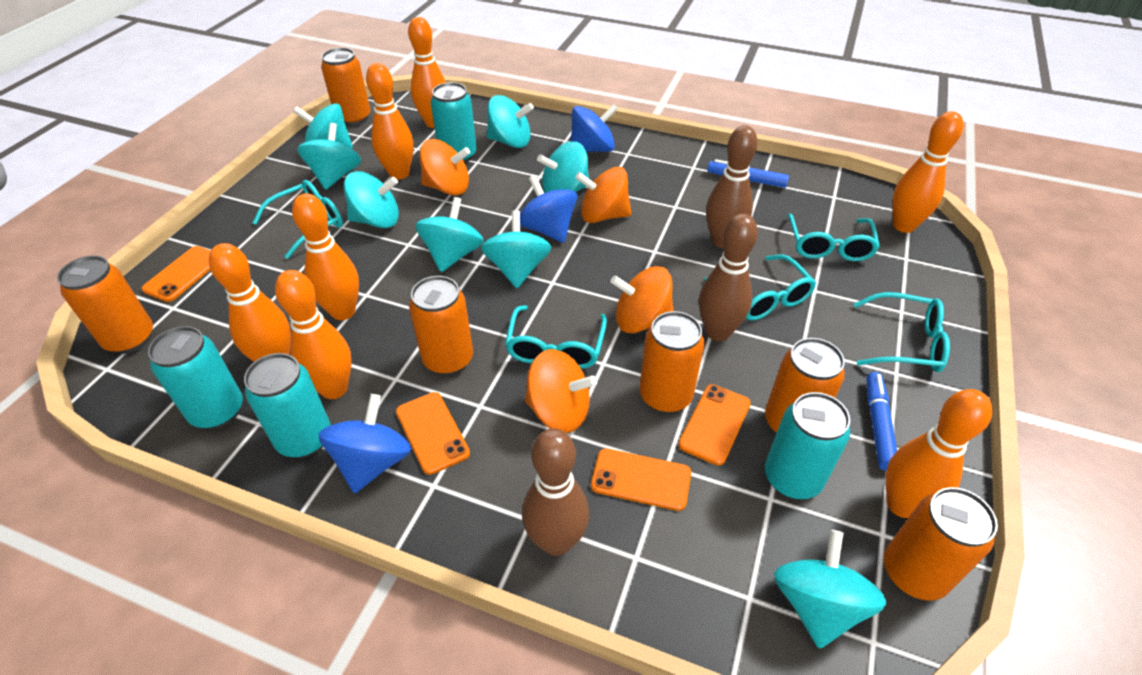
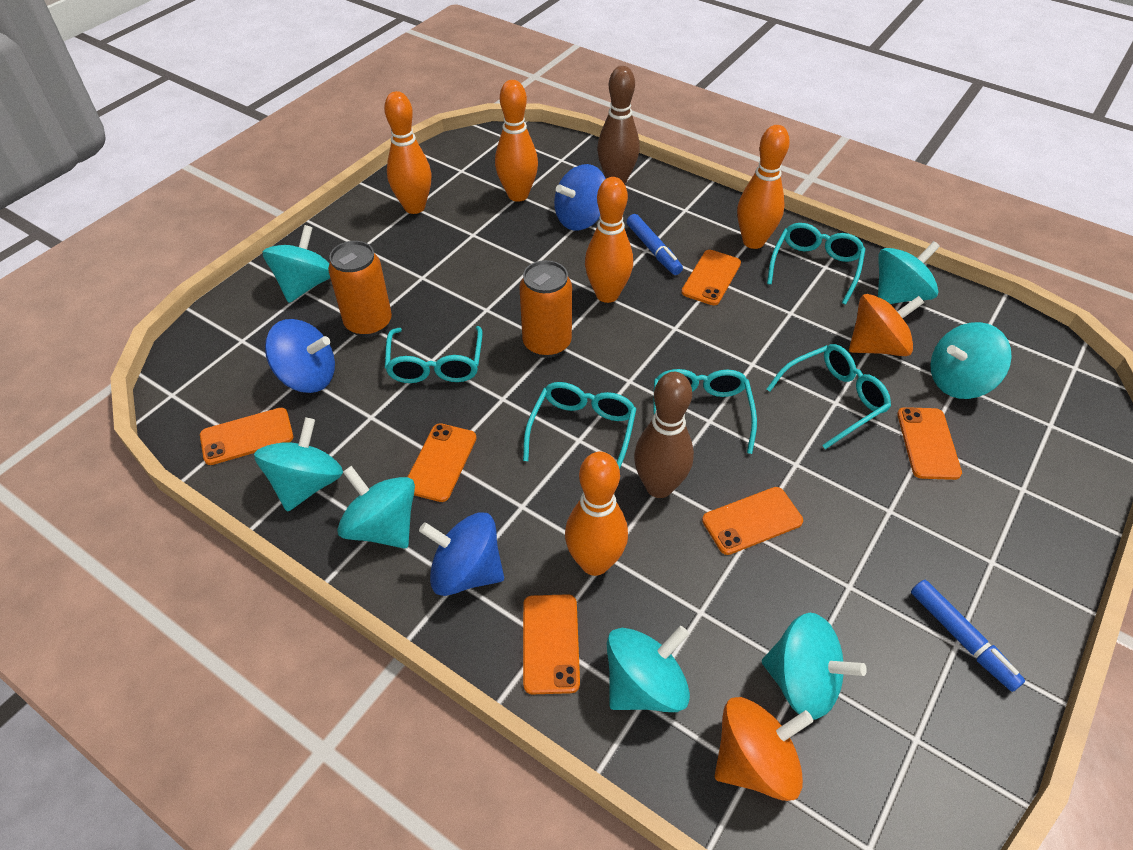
brown bowling pin: [522,428,589,556] [699,213,758,341] [706,125,758,248] = 3 -> [597,66,640,184] [634,372,694,498] = 2
orange bowling pin: [209,243,291,362] [275,270,352,399] [292,193,359,320] [366,63,414,180] [408,17,446,128] [886,389,992,518] [893,111,963,233] = 7 -> [384,91,431,214] [495,80,538,202] [565,452,628,576] [585,177,633,303] [737,125,790,249] = 5
orange can: [57,256,153,354] [321,48,371,126] [409,276,473,376] [639,311,705,414] [765,338,845,434] [884,487,998,601] = 6 -> [328,241,392,337] [519,260,572,358] = 2
orange phone: [141,246,211,302] [396,392,470,475] [591,448,691,511] [678,384,751,466] = 4 -> [200,408,293,465] [408,423,476,502] [523,594,580,694] [681,250,741,305] [702,487,803,555] [897,407,962,480] = 6
orange spinning top: [420,139,470,195] [525,349,597,433] [575,167,631,223] [610,266,674,333] = 4 -> [715,697,814,801] [849,294,924,356] = 2
turquoise can: [148,326,243,429] [244,353,331,458] [430,82,477,163] [765,392,850,499] = 4 -> none = 0
turquoise spinning top: [293,103,353,149] [297,123,361,189] [344,171,399,228] [415,197,484,272] [481,210,552,288] [487,95,534,148] [537,141,589,193] [774,530,886,649] = 8 -> [254,417,343,512] [262,225,330,303] [337,466,415,549] [607,626,690,712] [762,613,867,720] [878,241,940,304] [930,322,1012,399] = 7

